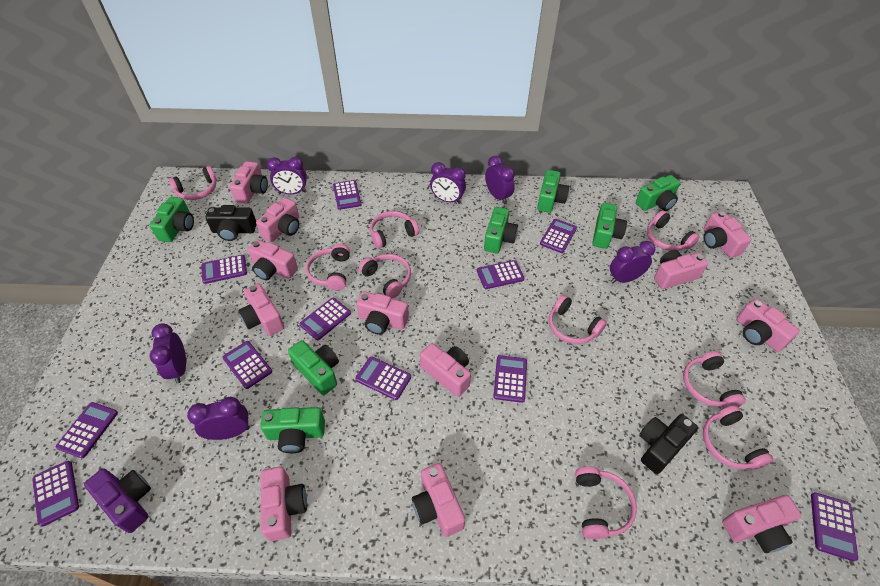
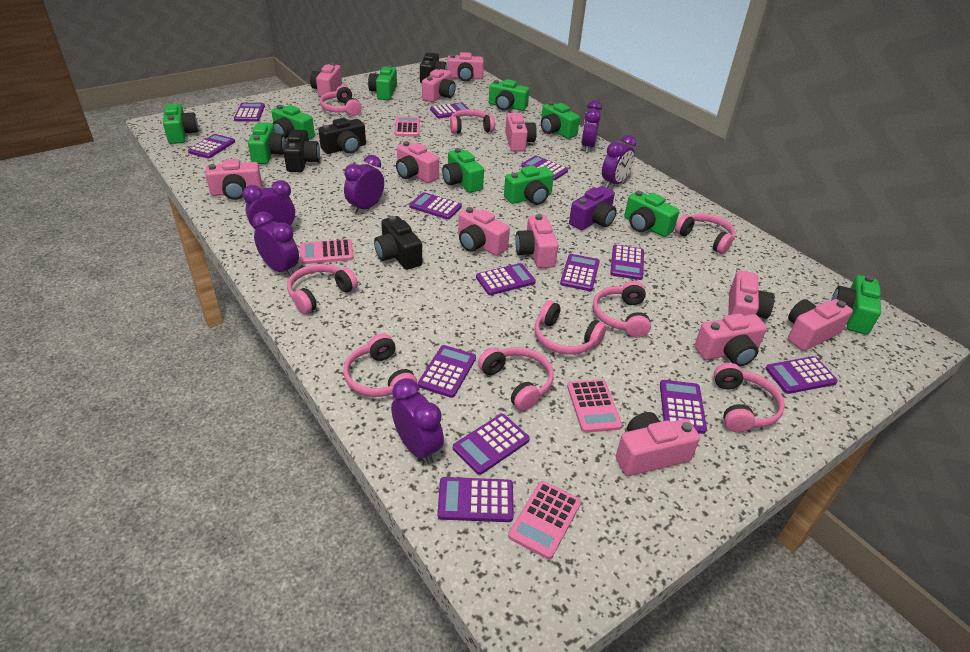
black camera: [205,205,257,241] [639,414,698,474] = 2 -> [283,130,320,172] [318,118,366,154] [374,216,422,270] [420,53,447,84] = 4
green camera: [150,197,194,242] [261,407,325,453] [288,340,339,395] [484,207,518,253] [537,170,569,213] [592,203,627,249] [636,175,680,211] = 7 -> [163,104,198,144] [248,122,286,164] [271,105,315,140] [368,65,397,100] [442,148,484,193] [489,79,529,111] [504,165,554,205] [541,102,580,139] [624,191,679,237] [831,275,881,335] = 10
pink calculator: none = 0 -> [300,239,354,264] [395,117,420,137] [508,481,581,559] [567,379,622,433] = 4
purple calculator: [32,461,79,527] [55,402,118,458] [201,255,247,284] [222,341,272,389] [300,298,351,340] [333,180,361,210] [355,356,411,400] [477,260,524,289] [493,355,527,403] [540,219,577,253] [811,492,858,561] = 11 -> [188,134,235,158] [234,103,265,122] [409,192,462,219] [418,345,476,398] [430,102,469,118] [438,477,514,522] [453,414,529,475] [476,263,536,295] [521,156,568,180] [560,254,600,291] [610,245,644,280] [660,380,707,434] [765,356,838,394] = 13

